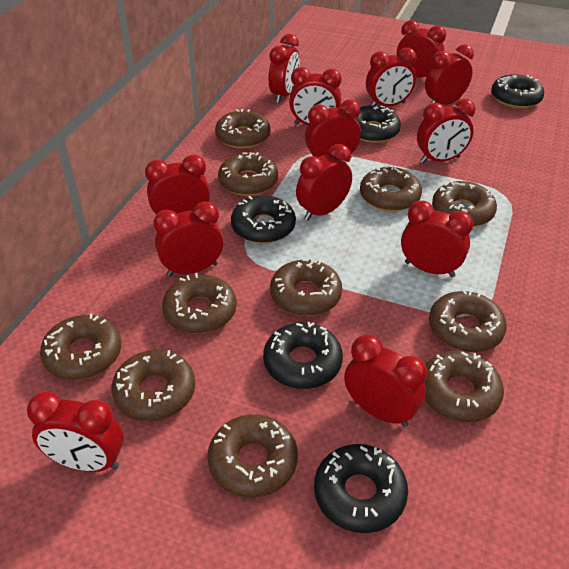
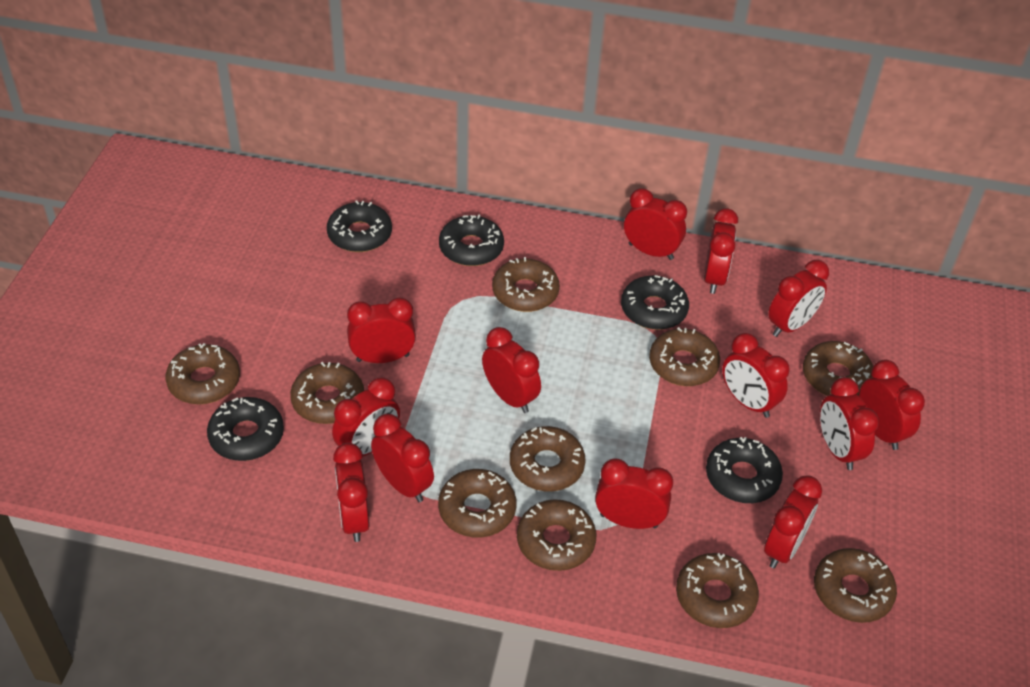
brown donut: [40,314,121,380] [111,350,195,421] [162,273,237,334] [207,414,298,498] [215,109,271,149] [218,152,278,196] [270,259,342,316] [360,166,422,212] [424,351,504,422] [429,289,507,352] [432,181,497,227] = 11 -> [165,343,240,404] [290,362,364,424] [438,469,516,538] [492,257,560,312] [510,426,586,491] [517,499,596,571] [649,327,720,386] [676,553,759,628] [803,341,873,396] [814,548,897,623] = 10

